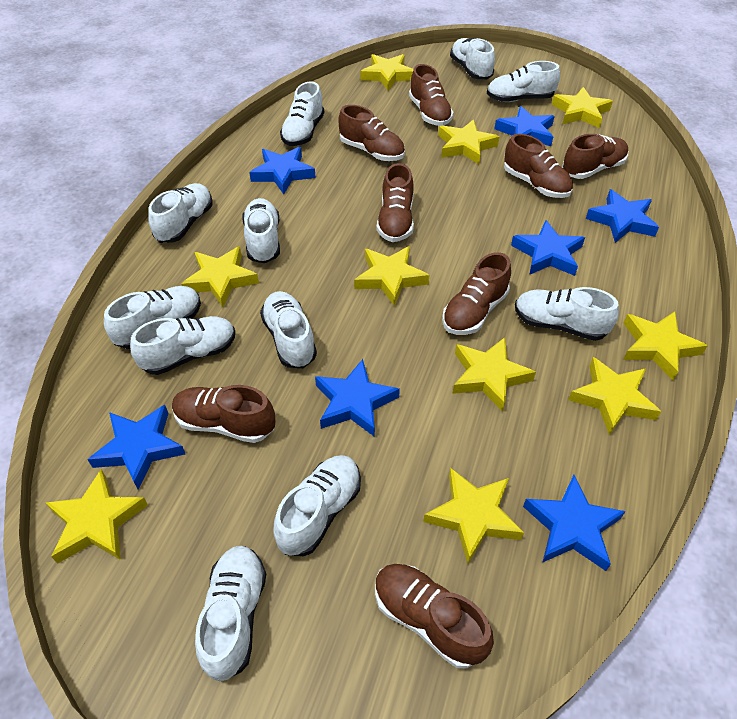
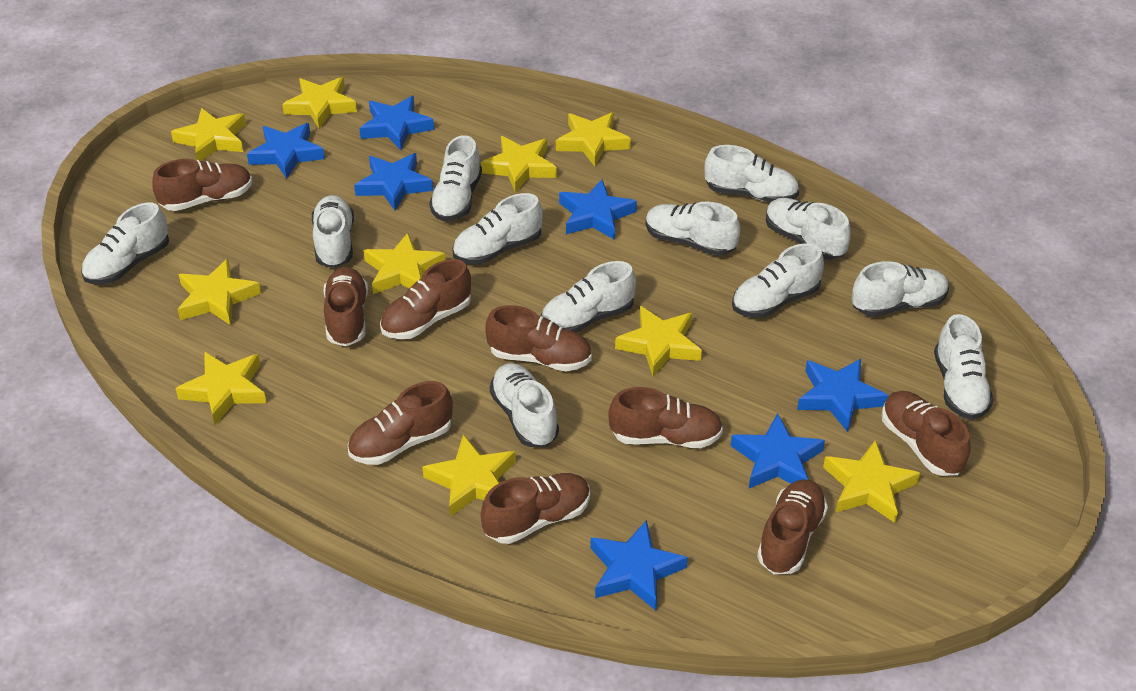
brown shoe: [172,385,275,443] [339,105,405,161] [375,564,494,669] [377,163,414,242] [409,64,454,126] [442,252,511,335] [504,134,573,198] [562,134,628,179] = 8 -> [152,159,253,211] [323,267,368,346] [348,381,453,465] [380,259,471,339] [481,473,590,544] [486,305,592,371] [608,387,723,448] [757,479,828,574] [882,391,971,476] = 9
white shoe: [104,286,201,349] [130,316,235,375] [148,183,213,243] [195,546,266,681] [242,198,280,263] [260,291,317,368] [273,455,361,556] [280,81,324,146] [450,38,495,79] [487,61,560,102] [515,287,619,341] = 11 -> [81,203,169,284] [312,195,354,268] [429,135,482,221] [452,193,543,264] [490,363,559,447] [541,261,636,333] [645,201,740,256] [705,145,799,203] [732,244,824,318] [766,198,851,260] [852,261,949,317] [934,314,994,420] = 12

